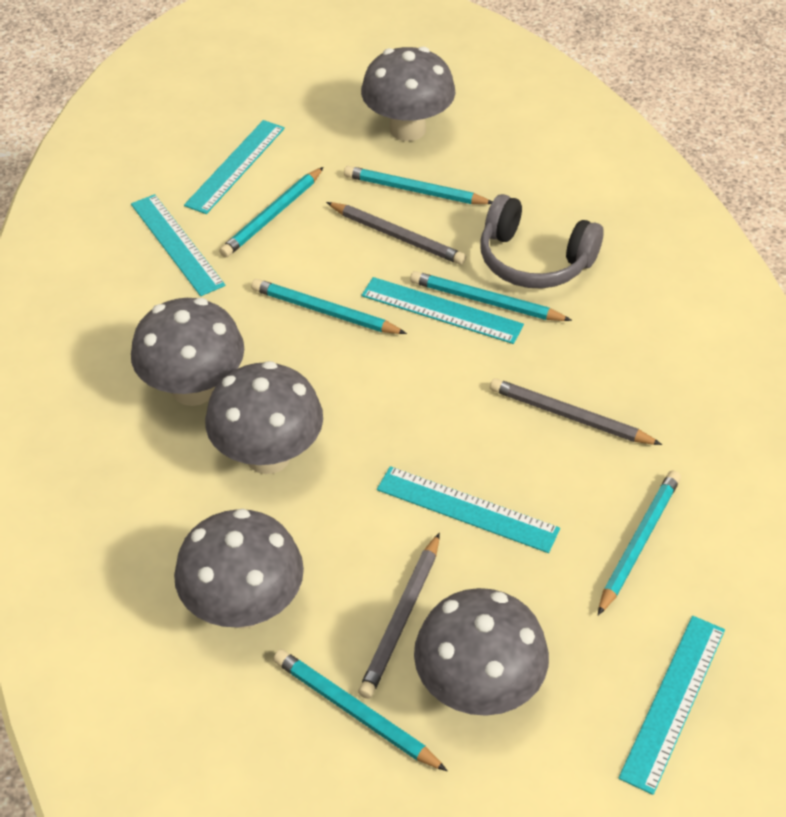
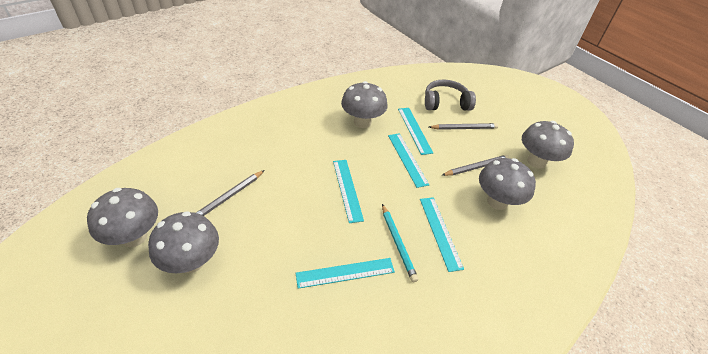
turquoise pencil: [219,167,324,258] [251,279,407,334] [273,649,447,771] [344,166,492,204] [410,271,572,321] [598,470,681,615] = 6 -> [382,204,418,282] = 1

